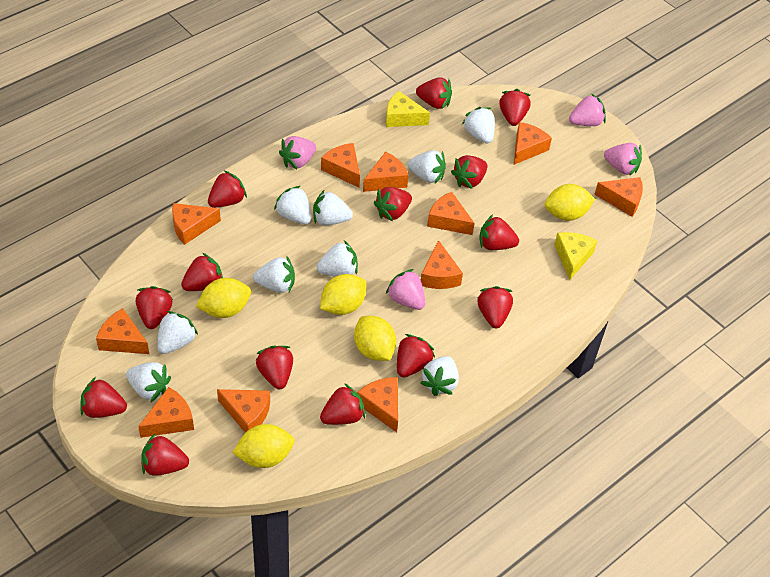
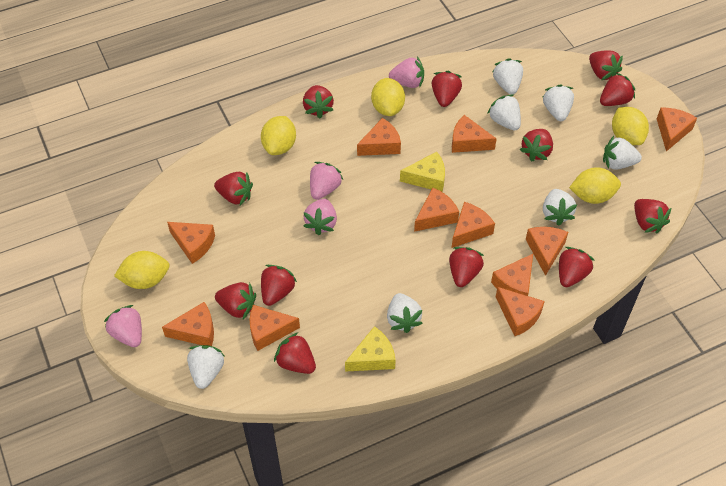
red strawberry: [80,377,127,418] [136,286,172,329] [141,433,189,476] [181,253,223,291] [208,170,247,208] [256,346,293,389] [320,383,365,425] [374,187,412,221] [397,334,435,377] [416,77,452,109] [451,155,487,189] [477,286,513,328] [479,215,519,250] [499,89,531,126] = 14 -> [214,172,253,205] [215,282,256,319] [261,265,297,306] [274,333,316,374] [303,85,334,118] [431,71,462,107] [449,247,484,287] [520,129,553,162] [559,247,595,287] [589,50,623,80] [600,73,635,106] [634,199,671,234] = 12
white strawberry: [126,362,171,402] [157,311,198,354] [253,255,295,293] [274,186,311,224] [313,190,353,225] [317,240,358,277] [408,150,446,184] [420,356,459,396] [462,107,495,144] = 9 -> [187,345,224,389] [387,293,423,333] [487,95,521,130] [493,58,523,95] [543,84,574,121] [543,189,577,226] [603,136,642,170] = 7

